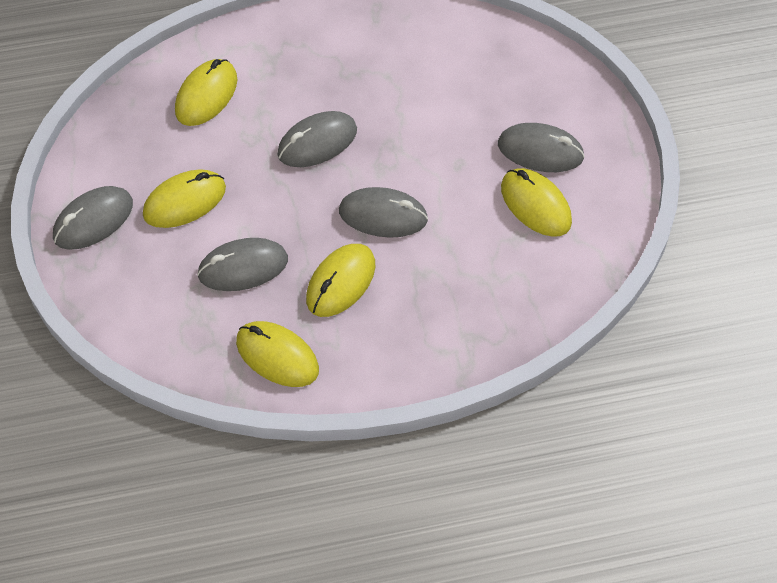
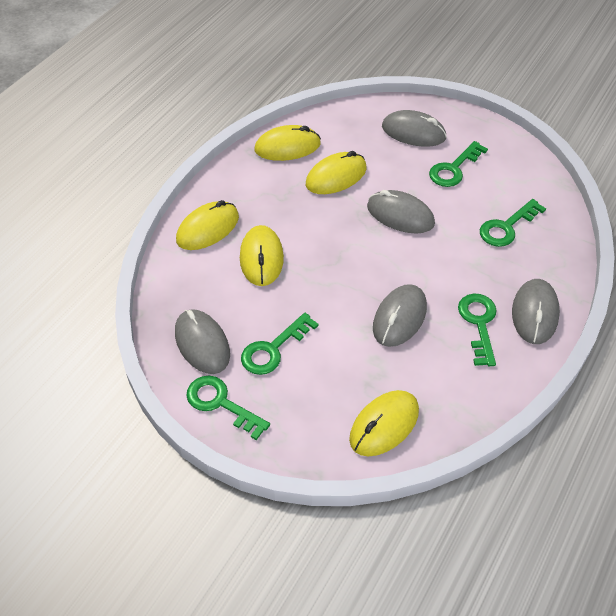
green key: none = 0 -> [186,376,270,440] [241,313,319,375] [429,141,488,187] [458,294,497,366] [480,199,546,247] = 5

